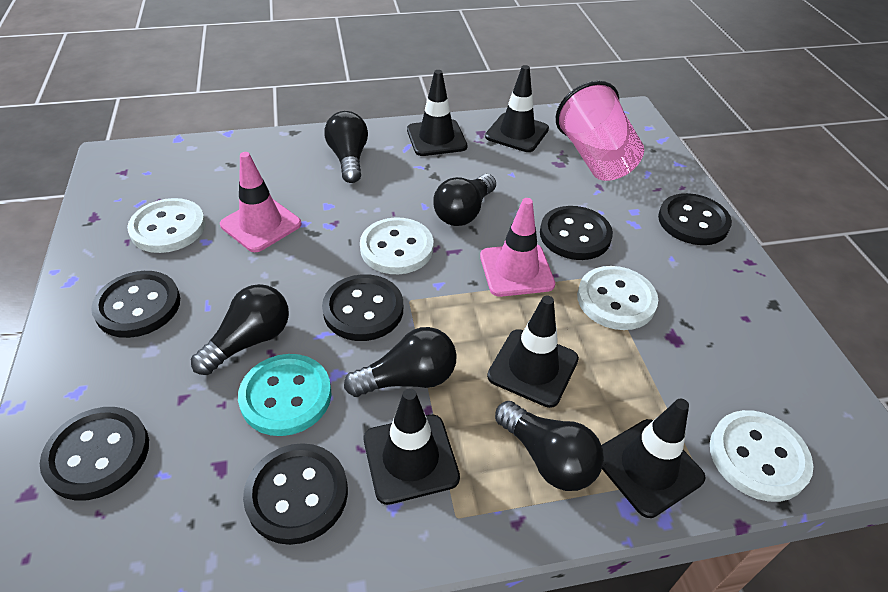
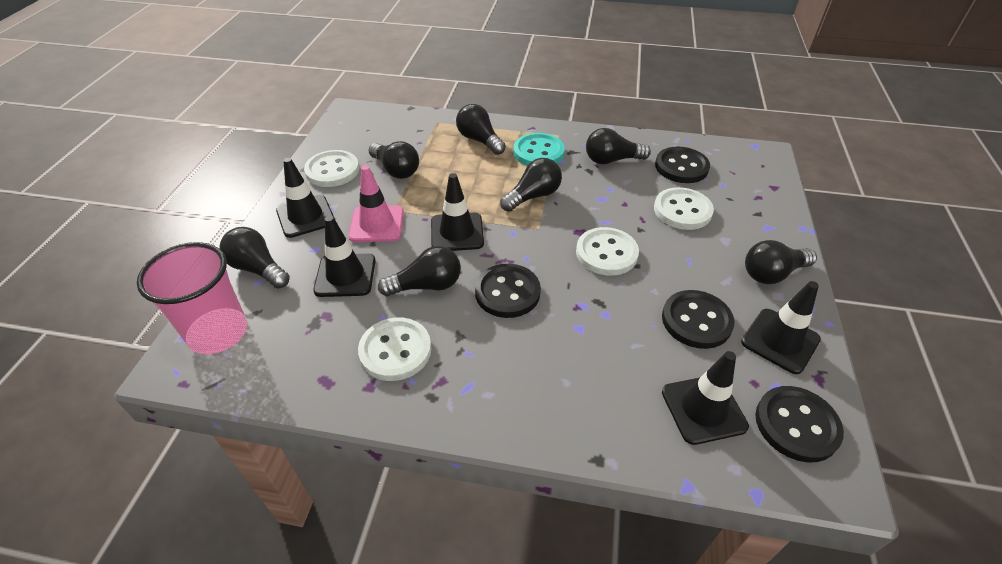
black button: [40,407,149,501] [91,271,180,338] [243,443,348,545] [322,274,403,341] [540,206,613,260] [658,193,732,245] = 6 -> [475,264,541,318] [655,147,710,183] [662,290,734,349] [755,386,844,462] = 4
black light bulb: [191,284,289,375] [324,111,368,183] [344,327,457,397] [433,174,496,226] [495,401,604,491] = 5 -> [219,227,290,289] [369,141,419,179] [378,246,461,296] [456,104,506,155] [500,158,562,212] [586,128,651,164] [745,240,817,284] = 7
pink traffic cone: [220,152,302,252] [480,198,555,297] = 2 -> [348,165,404,242] = 1

